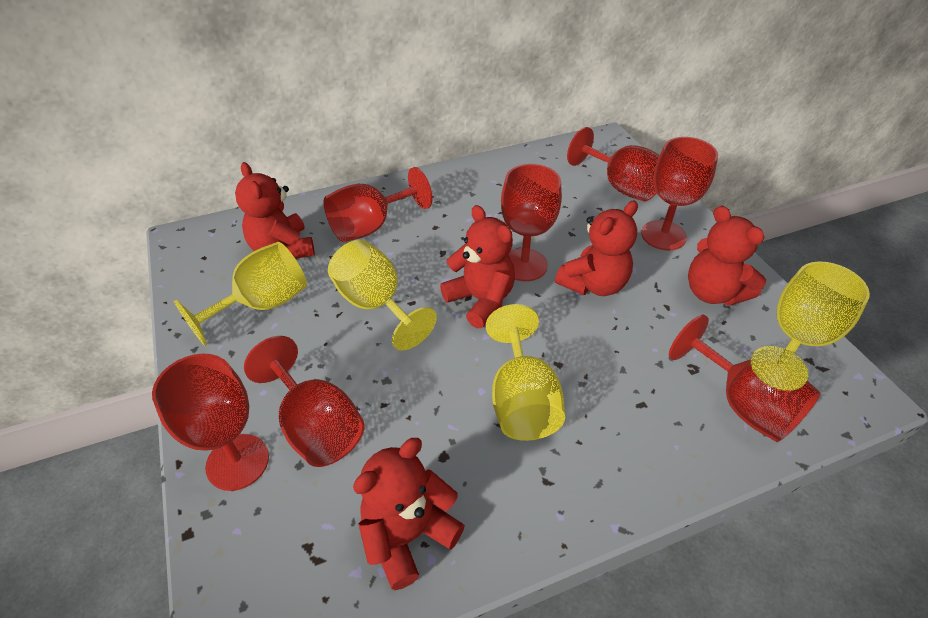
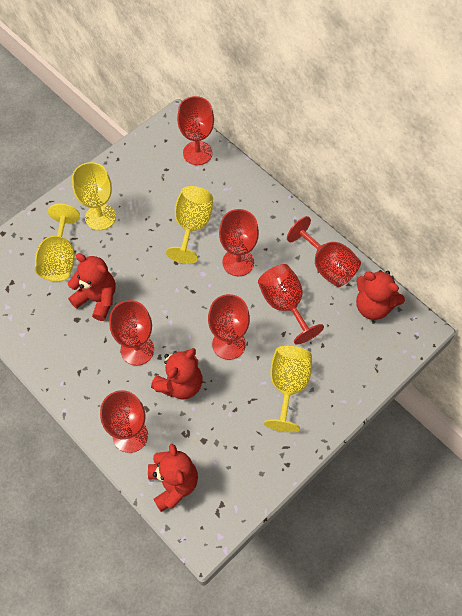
red teddy bear: [235,162,315,259] [353,438,465,590] [440,205,515,328] [555,201,638,296] [688,206,766,306] = 5 -> [68,253,116,321] [148,444,198,512] [151,348,203,400] [356,270,405,320] = 4

